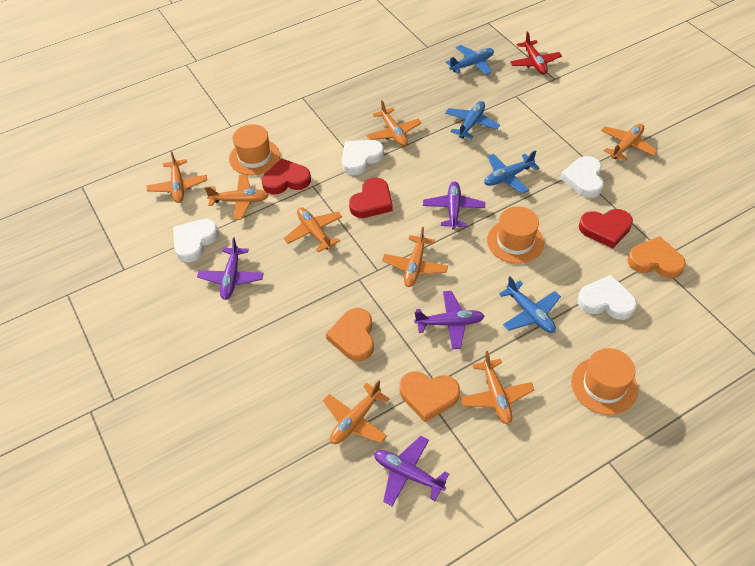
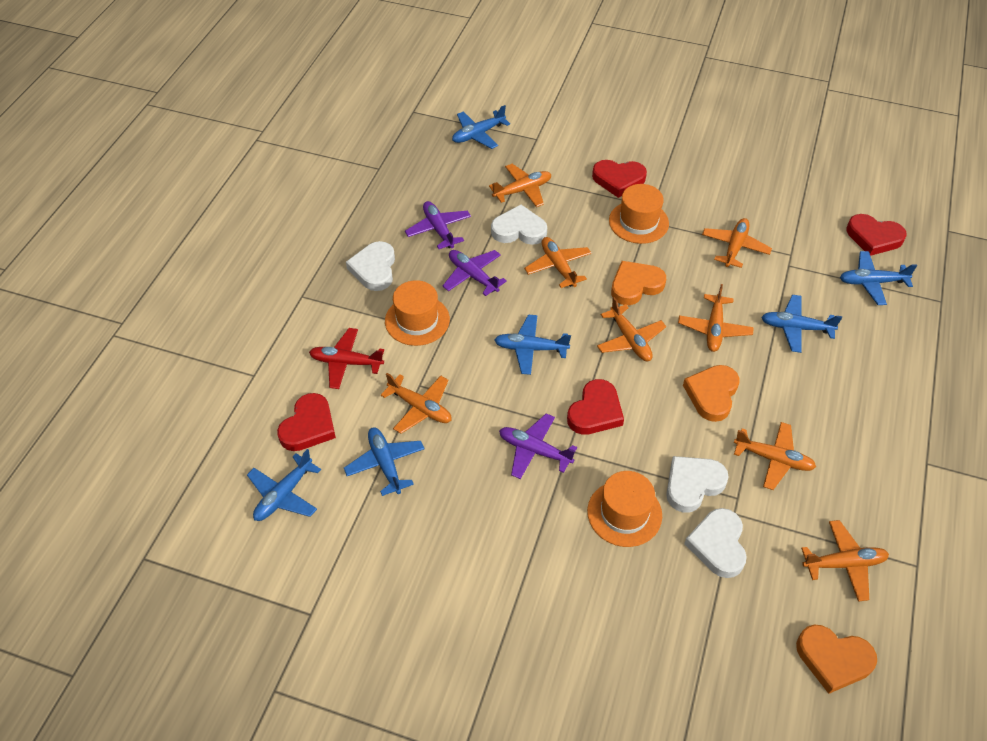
blue plane: [445,101,500,139] [446,45,494,75] [484,150,540,194] [499,276,561,333] = 4 -> [247,449,321,521] [344,427,425,496] [452,105,510,149] [494,314,571,375] [761,295,842,353] [840,251,917,305] = 6
purple plane: [197,238,264,300] [374,436,449,506] [414,291,484,349] [423,181,485,229] = 4 -> [405,201,471,249] [442,250,507,296] [499,414,577,479] = 3
red heart: [262,158,311,194] [349,178,393,218] [579,209,633,248] = 3 -> [277,393,336,451] [567,379,624,435] [592,160,647,198] [846,214,907,256] = 4

